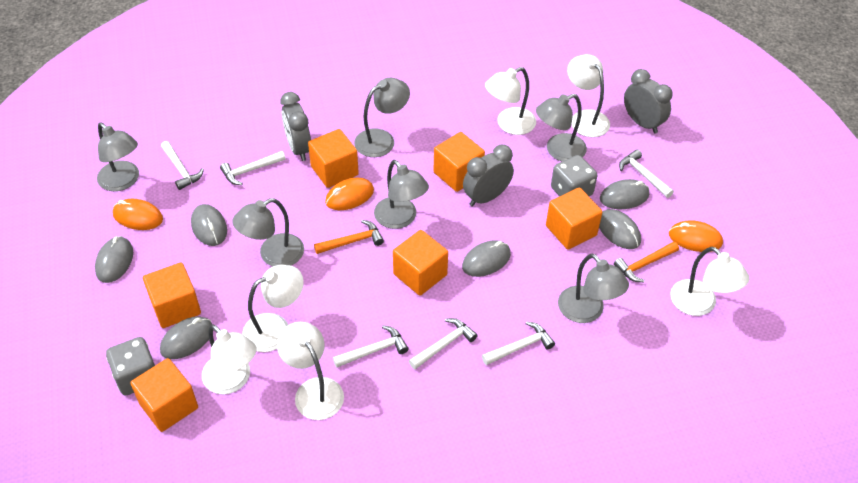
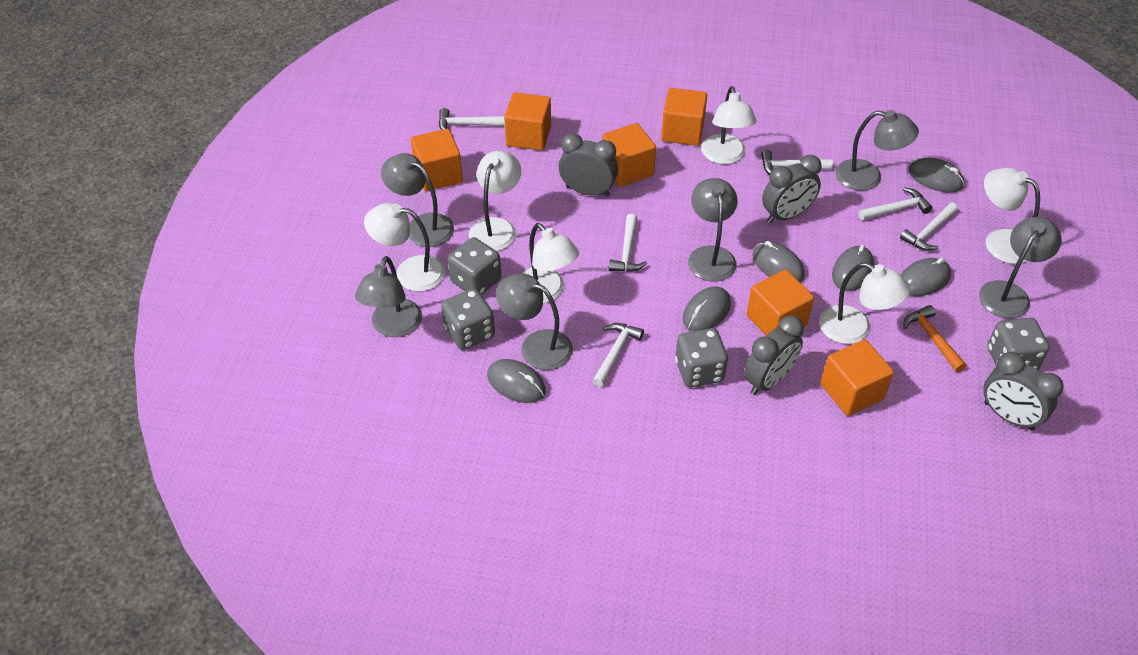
grey clock: [280,92,311,161] [463,145,514,207] [624,69,673,134] = 3 -> [559,133,618,197] [744,316,804,395] [762,155,822,223] [983,352,1064,431] = 4
grey dice: [106,337,155,395] [551,155,597,196] = 2 -> [441,288,495,350] [448,237,501,295] [675,328,728,387] [987,318,1049,370] = 4
orange hammer: [314,220,384,254] [614,242,679,282] = 2 -> [903,305,966,372] = 1
orange mouse: [113,199,163,230] [325,178,374,210] [669,221,723,252] = 3 -> none = 0

